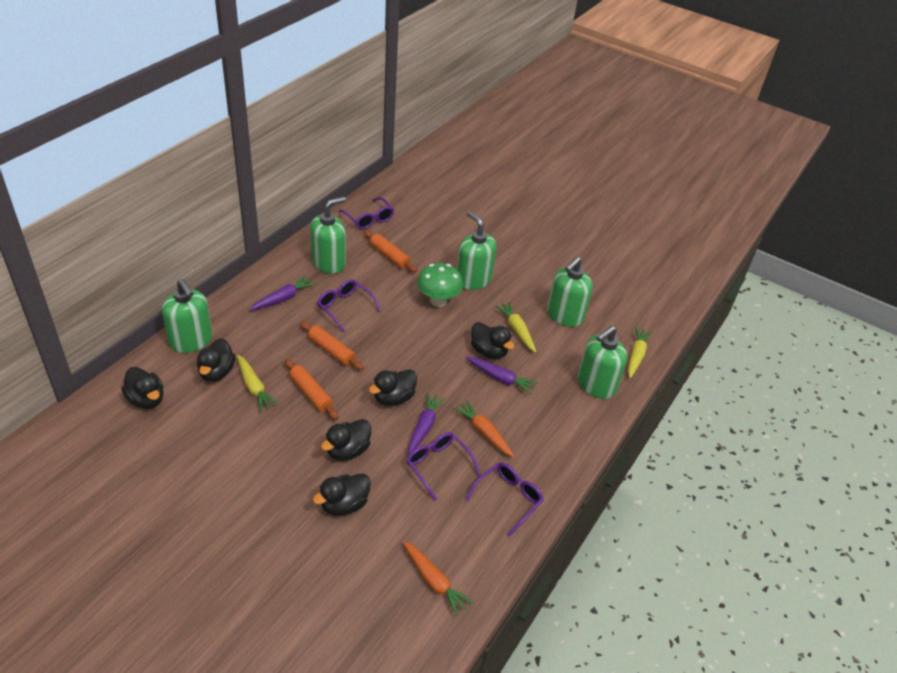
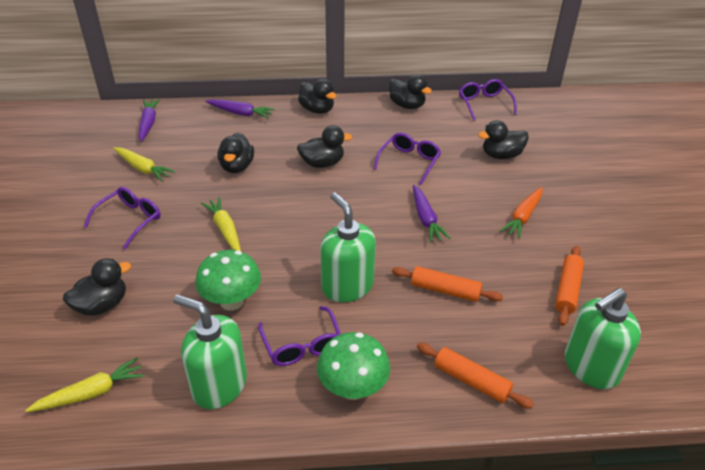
green mushroom: [417,263,463,307] = 1 -> [195,250,261,311] [317,332,390,400] = 2
green soap dispenser: [162,279,212,353] [310,197,346,274] [457,211,496,290] [547,257,593,327] [577,326,627,399] = 5 -> [173,295,247,409] [320,192,376,302] [565,288,641,389] = 3
orange carrot: [402,541,474,616] [453,400,515,458] = 2 -> [500,187,542,239] = 1

